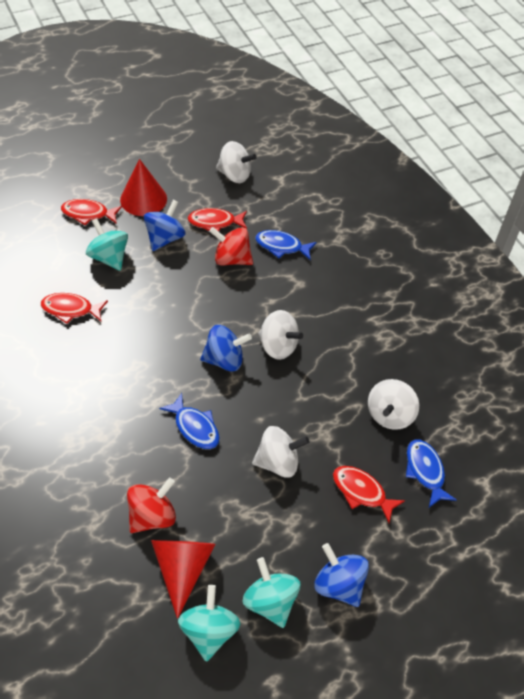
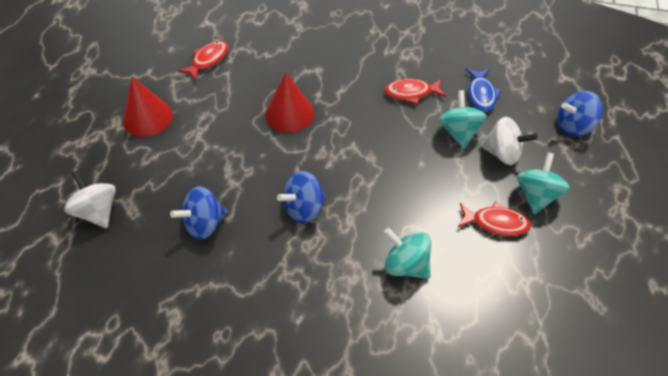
blue fish: [159,393,220,449] [255,230,317,261] [406,439,457,507] = 3 -> [466,69,501,112] = 1
red fish: [41,293,108,324] [61,199,122,225] [188,208,247,232] [333,466,405,523] = 4 -> [178,41,229,80] [384,79,446,104] [458,201,531,236] = 3
red spinning top: [127,478,176,533] [209,227,253,265] = 2 -> none = 0
white spinning top: [216,141,257,183] [252,426,310,478] [258,310,303,360] [368,379,419,430] = 4 -> [64,170,116,228] [480,117,538,165] = 2

